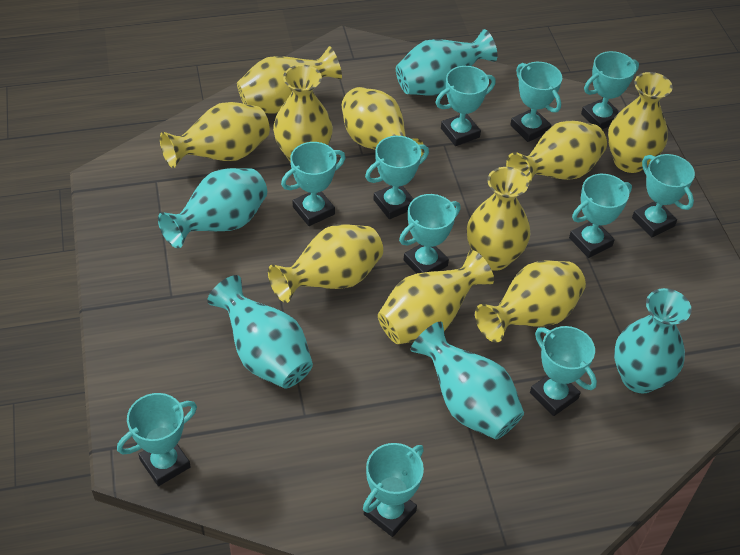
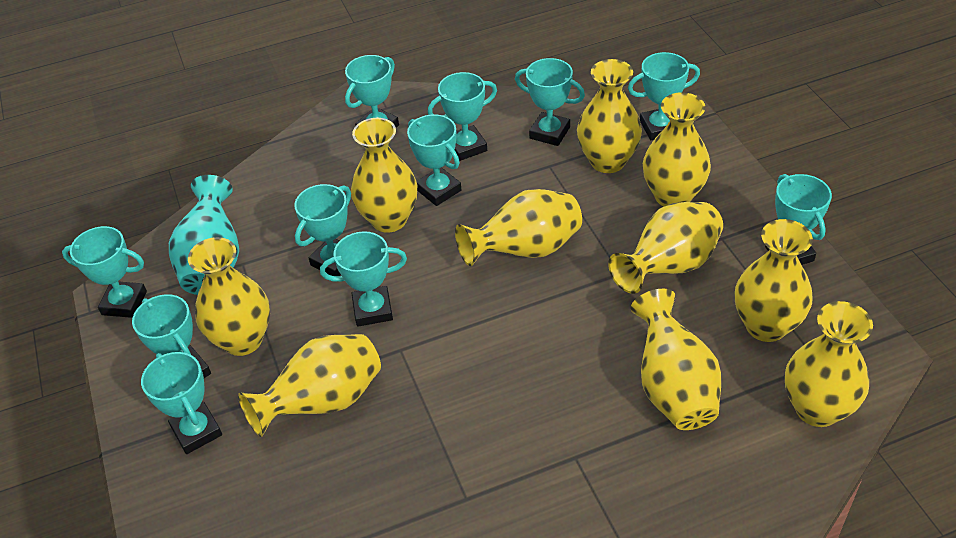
turquoise vase: [158,168,267,248] [207,275,313,389] [396,29,497,95] [411,321,524,439] [614,288,691,393] = 5 -> [169,175,239,295] = 1

